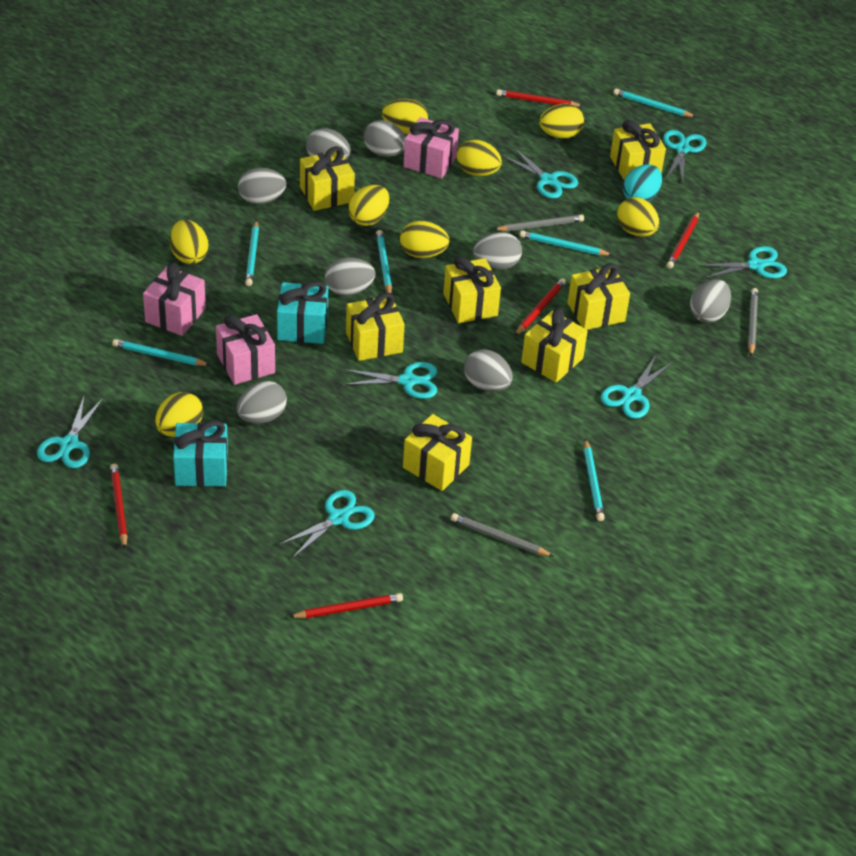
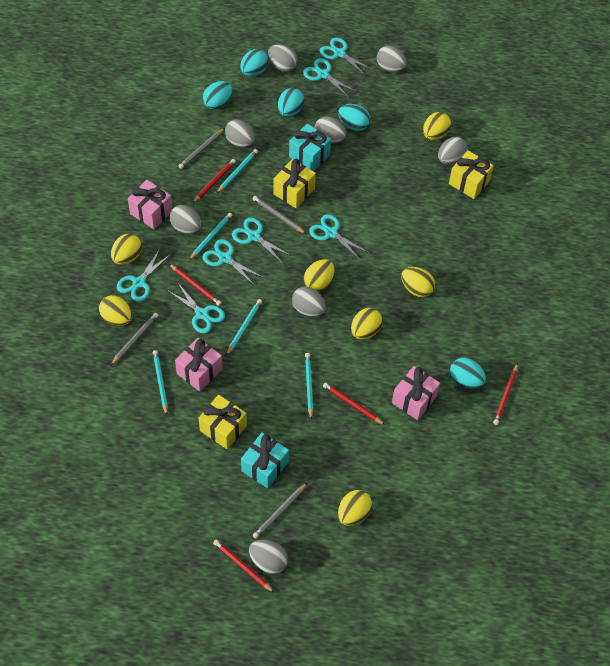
grey pencil: [451,513,554,557] [493,215,584,231] [748,288,758,356] = 3 -> [110,313,159,366] [179,128,225,169] [253,196,306,234] [253,483,307,539] = 4
turquoise egg: [623,164,662,202] = 1 -> [203,81,233,110] [240,49,268,76] [278,88,304,117] [338,104,370,131] [450,358,486,389] = 5
turquoise pencil: [112,339,210,366] [245,220,259,286] [376,230,392,294] [520,230,612,256] [584,439,605,521] [614,88,696,117] = 6 -> [153,350,168,415] [189,213,232,260] [216,149,258,194] [226,299,262,356] [305,353,313,419] = 5
yellow egg: [155,392,203,437] [170,220,208,264] [348,185,389,226] [382,99,428,134] [400,221,449,258] [457,140,502,176] [539,103,584,138] [617,197,659,237] = 8 -> [99,295,132,326] [111,234,142,265] [304,259,335,292] [338,490,372,526] [351,308,383,340] [401,267,435,297] [423,112,451,140] = 7
yellow gift: [300,146,355,211] [346,293,405,361] [403,414,472,491] [443,257,501,323] [521,308,588,383] [568,263,630,330] [610,120,666,180] = 7 -> [199,395,247,449] [273,159,316,208] [449,150,494,199] = 3

